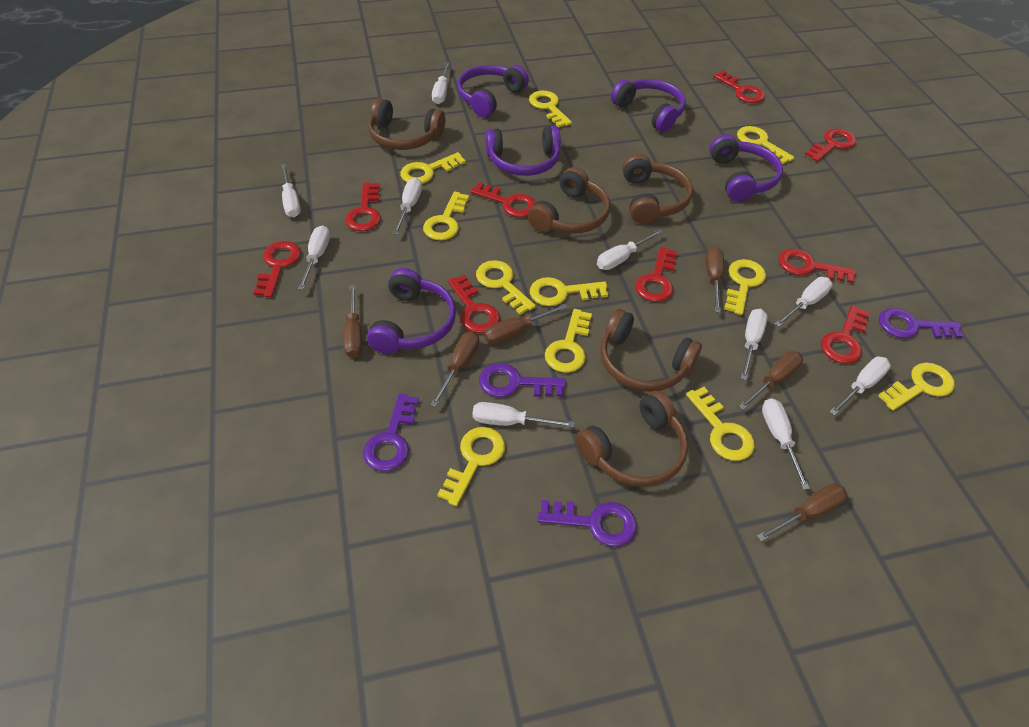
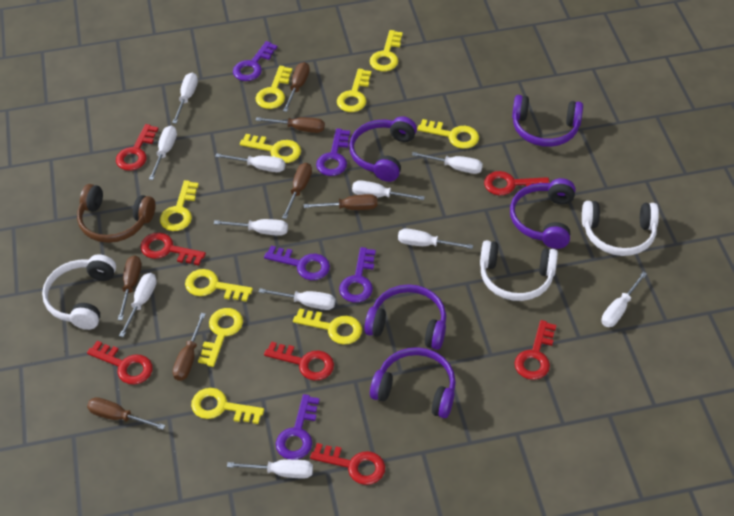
brown headphones: [368,98,445,150] [527,167,610,234] [576,391,688,487] [600,309,702,392] [623,154,693,224] = 5 -> [77,184,155,243] = 1
brown screwdriver: [343,285,363,358] [430,331,479,407] [484,304,568,344] [706,247,724,313] [738,351,803,410] [757,483,847,542] = 6 -> [87,397,165,430] [118,255,141,320] [172,313,206,381] [255,117,325,133] [282,163,312,219] [283,62,310,112] [304,194,378,210] = 7
purple key: [363,393,419,471] [479,363,566,397] [537,500,637,547] [879,308,963,338] = 4 -> [233,41,278,81] [264,246,330,280] [276,394,320,460] [316,128,350,176] [339,247,376,303] = 5
red key: [253,241,301,297] [345,182,381,231] [448,275,500,333] [470,182,536,218] [635,247,677,302] [713,70,765,103] [778,249,856,283] [805,129,856,162] [821,305,870,364] = 9 -> [87,341,153,385] [116,124,158,171] [141,233,206,266] [264,341,334,381] [310,443,385,485] [484,171,549,195] [514,320,556,380] = 7
white headphones: none = 0 -> [42,255,116,330] [480,240,558,301] [582,201,659,256] = 3
white screwdriver: [281,164,301,217] [298,225,330,290] [393,178,422,235] [432,62,449,104] [472,402,574,427] [597,229,663,270] [740,309,768,380] [762,398,810,490] [775,277,833,327] [829,357,891,416] = 10 -> [119,273,157,337] [149,126,177,180] [172,73,198,124] [214,219,288,236] [215,153,285,172] [227,459,313,478] [259,288,335,310] [352,180,425,200] [398,228,473,249] [412,152,483,174] [601,272,647,327] = 11
yellow key: [400,152,466,184] [423,192,469,240] [437,427,505,506] [476,260,536,315] [529,91,572,127] [530,277,608,306] [545,309,592,373] [686,387,755,461] [724,259,766,315] [737,126,794,164] [878,363,955,411] = 11 -> [160,180,199,231] [185,269,253,302] [191,388,264,424] [198,308,243,367] [240,134,301,163] [256,66,293,109] [293,308,362,345] [337,69,372,112] [370,30,403,71] [417,119,479,149] = 10

